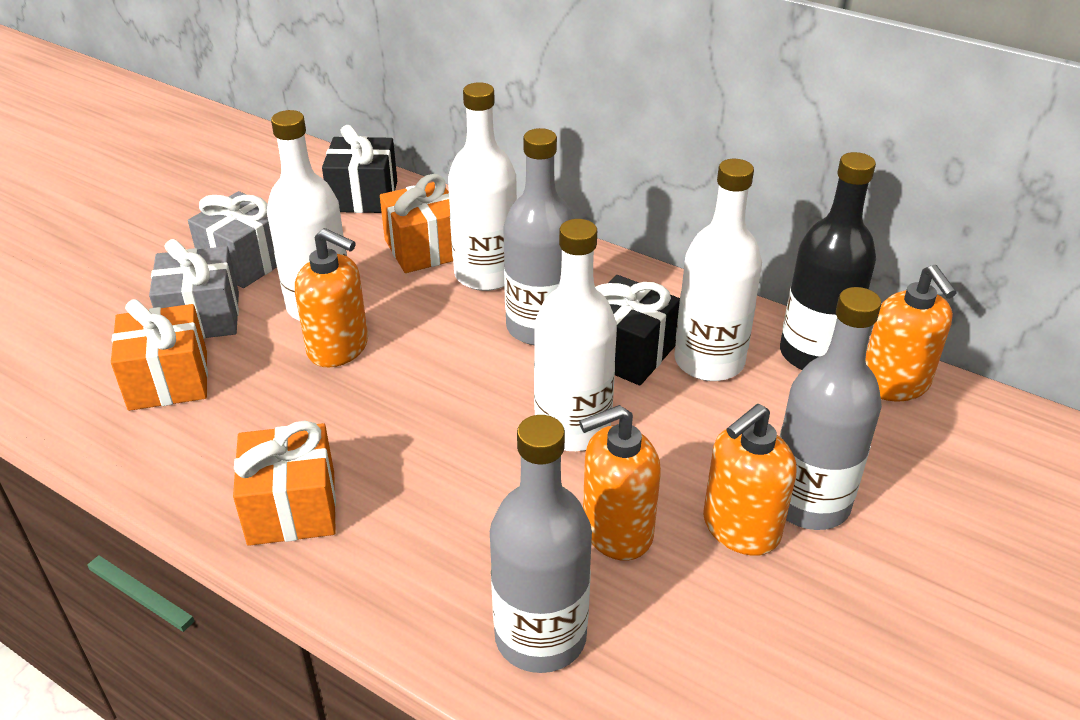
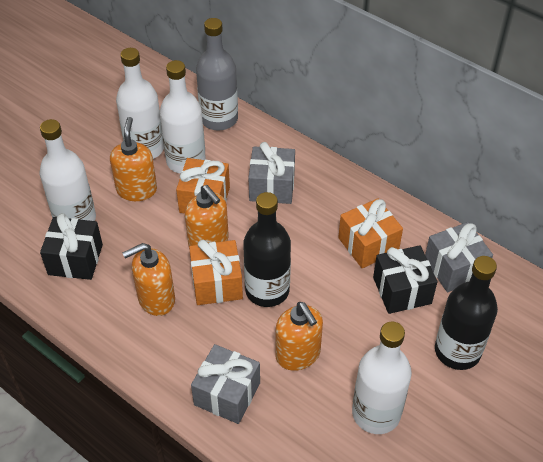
black bottle: [780,152,876,370] = 1 -> [243,192,291,307] [435,256,498,370] = 2
grey bottle: [490,415,592,673] [503,128,574,345] [780,287,882,530] = 3 -> [196,18,238,131] = 1
grey gift: [149,239,239,339] [188,191,277,288] = 2 -> [191,344,260,424] [248,142,295,204] [425,222,493,292] = 3

